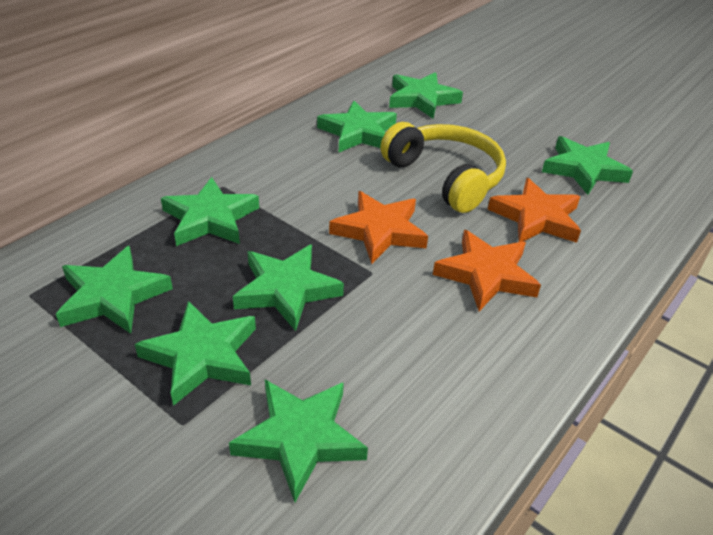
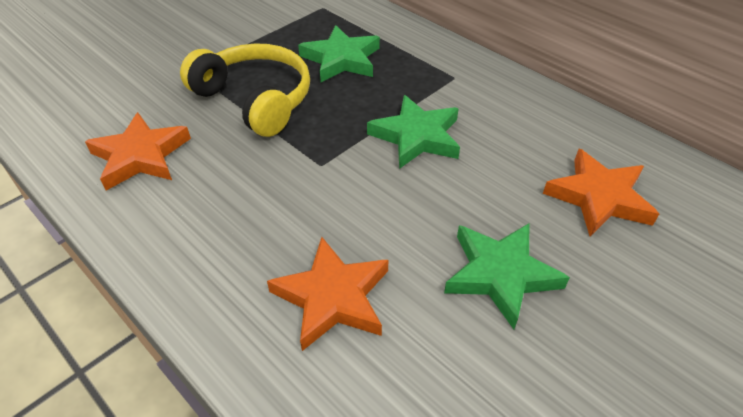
green star: [56,246,173,334] [135,301,256,406] [161,177,259,246] [229,380,368,502] [233,244,344,331] [317,101,397,152] [389,72,463,119] [542,136,633,195] = 8 -> [298,25,380,82] [367,95,460,169] [444,223,570,329] = 3

